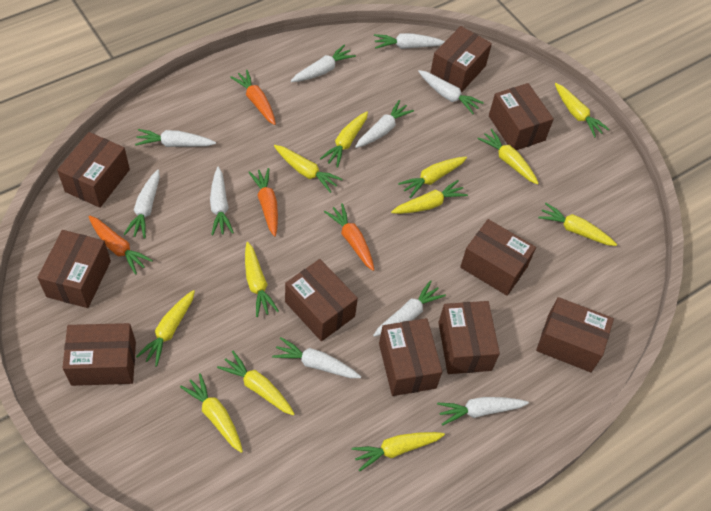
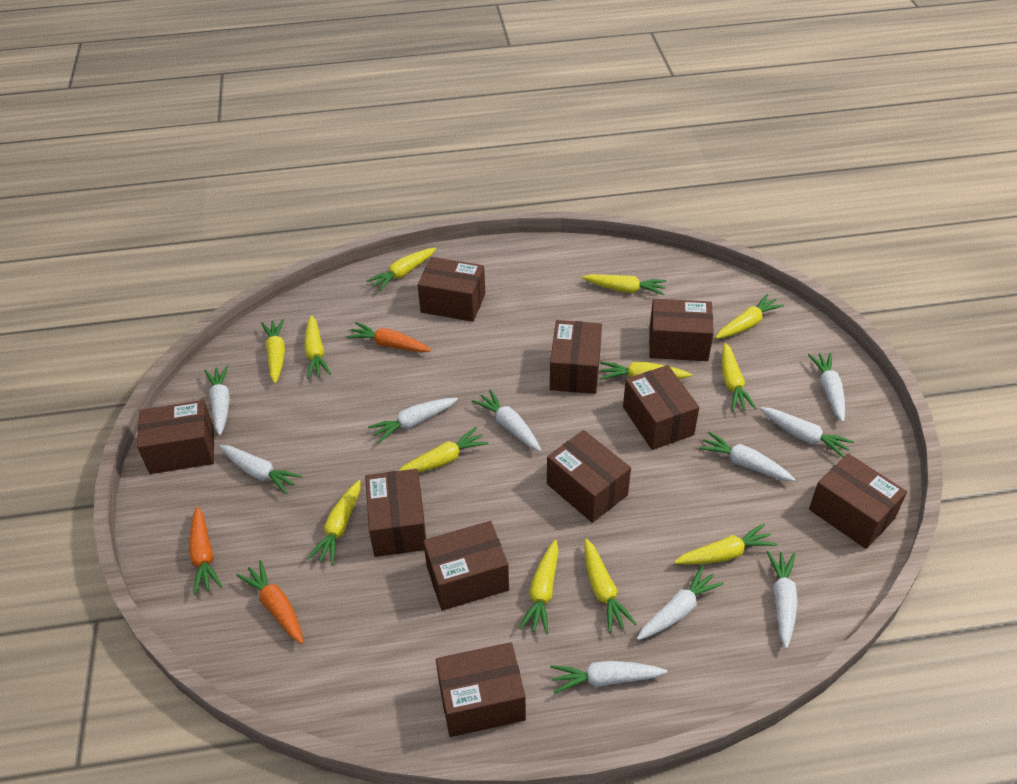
orange carrot: [88,216,153,275] [230,70,276,125] [249,168,278,237] [324,203,374,271] = 4 -> [189,507,223,595] [237,560,303,644] [347,322,431,352] = 3

